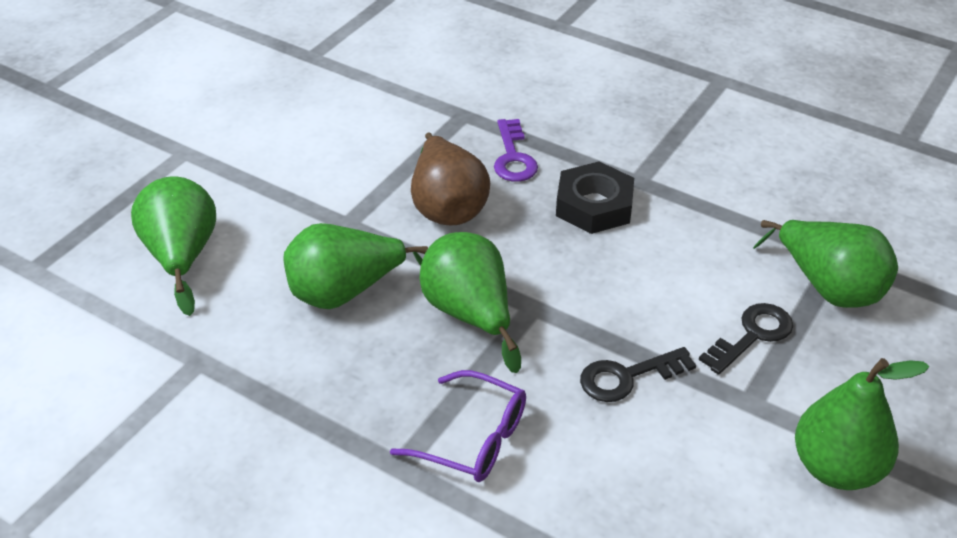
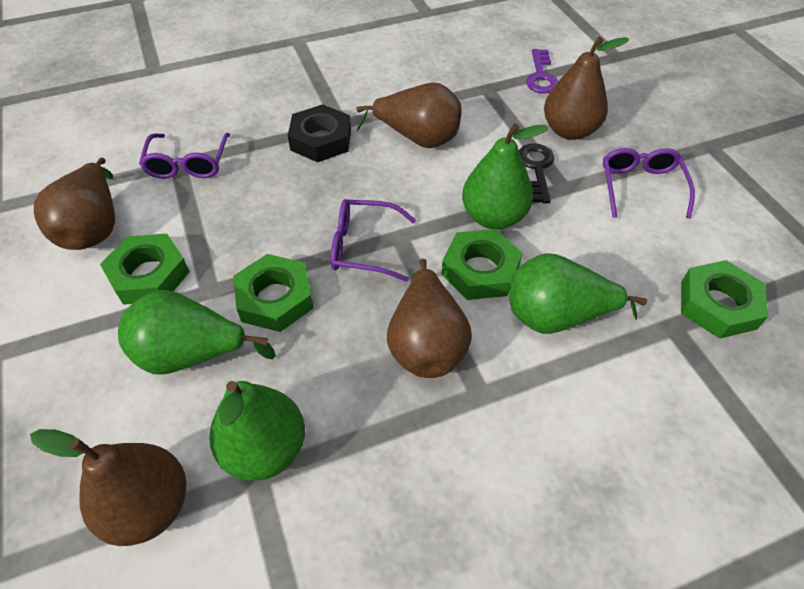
black key: [580,347,696,402] [699,303,793,375] = 2 -> [519,143,554,203] = 1
brown pear: [411,132,490,225] = 1 -> [30,429,186,546] [34,157,115,250] [356,83,462,148] [387,259,472,378] [544,37,629,140] = 5
green nut: none = 0 -> [100,233,189,305] [233,254,314,332] [441,229,522,300] [681,260,768,339] = 4
green pear: [131,176,216,316] [283,223,428,309] [419,232,521,373] [753,220,898,308] [795,358,929,490] = 5 -> [118,290,275,374] [209,381,305,481] [462,123,548,229] [510,253,647,334] = 4
purple glasses: [390,370,526,482] = 1 -> [139,133,230,179] [331,199,416,282] [603,148,695,219] = 3

